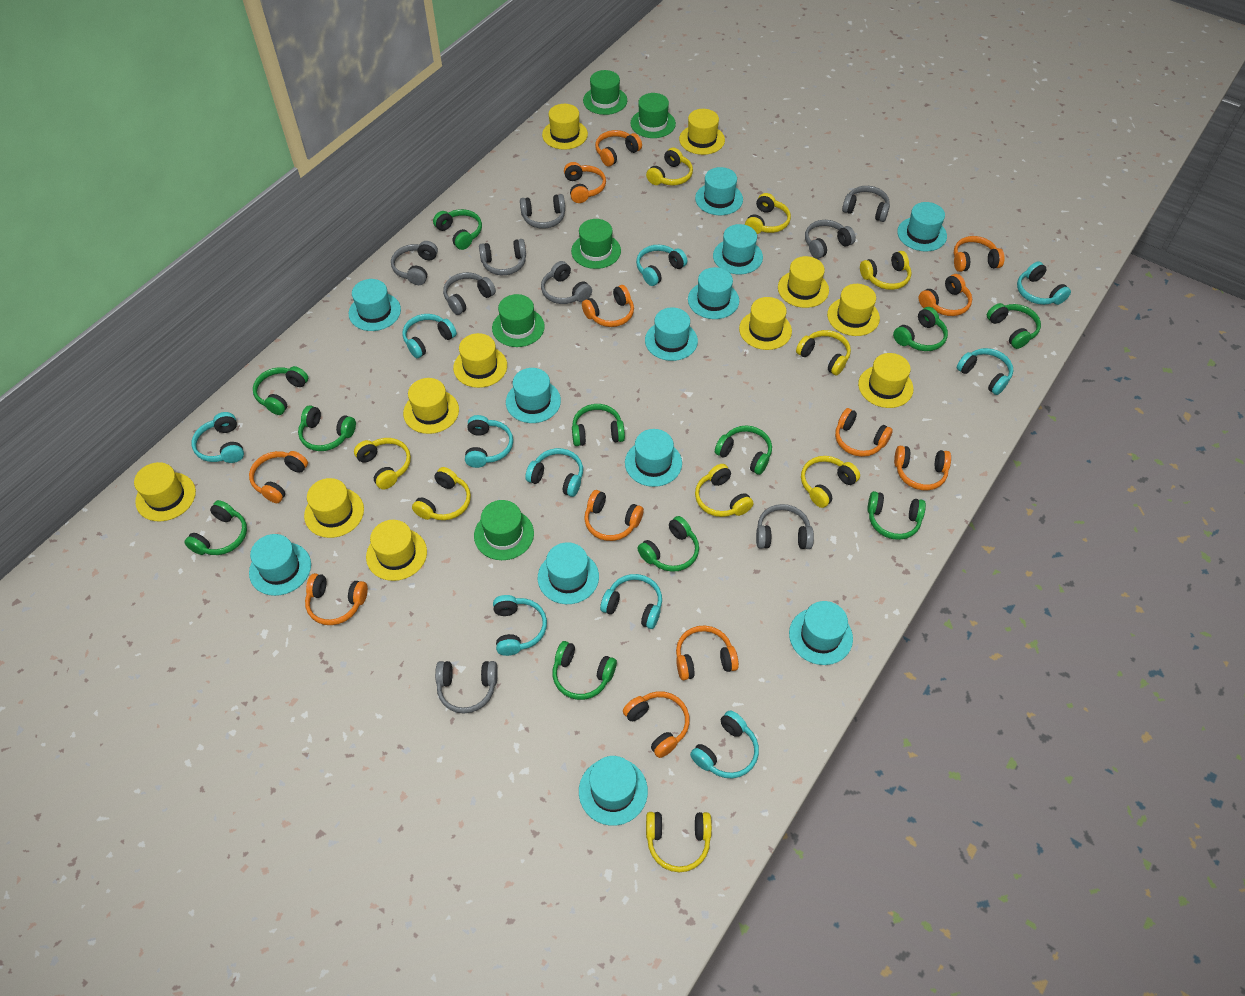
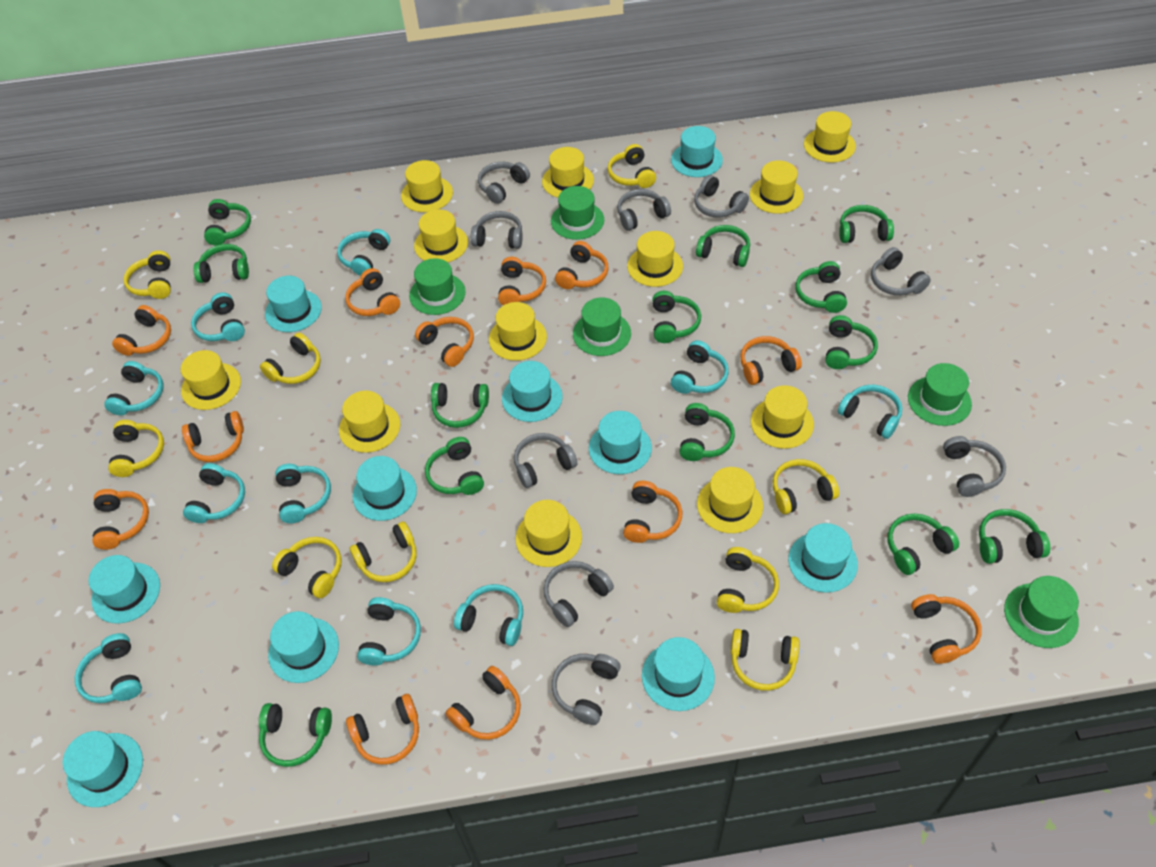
green headphones: [184,500,247,555] [253,366,308,415] [298,405,356,451] [433,209,482,250] [552,641,617,700] [572,404,625,446] [637,516,699,572] [715,425,772,475] [867,491,926,540] [893,307,948,351] [987,303,1041,349] = 11 -> [193,244,249,283] [204,199,251,246] [259,703,332,767] [425,437,484,495] [431,383,489,428] [652,291,701,343] [679,403,735,461] [696,225,750,267] [796,261,847,313] [825,315,878,369] [839,205,894,243] [887,514,959,575] [979,509,1050,564] = 13
turquoise hat: [249,534,311,596] [349,279,401,331] [506,368,561,423] [538,542,599,604] [579,756,648,826] [625,429,682,487] [645,307,698,361] [688,267,739,319] [695,167,743,215] [713,224,763,274] [789,601,853,665] [897,202,947,251] = 12 -> [63,731,143,807] [88,555,160,624] [265,276,322,332] [268,611,339,683] [353,456,417,521] [502,361,562,422] [589,411,652,474] [642,637,715,711] [671,126,723,177] [788,523,858,593] = 10
yellow hat: [134,462,196,521] [304,478,364,538] [366,520,427,581] [403,378,459,434] [453,333,507,388] [542,104,588,150] [679,109,725,155] [739,297,792,350] [778,256,829,308] [827,284,880,336] [858,353,914,408] = 11 -> [181,350,241,410] [339,391,400,453] [401,160,453,212] [414,209,468,262] [489,302,547,361] [516,500,582,567] [542,147,594,198] [627,231,683,287] [697,467,763,533] [750,160,803,214] [751,385,814,449] [804,111,856,163] = 12

